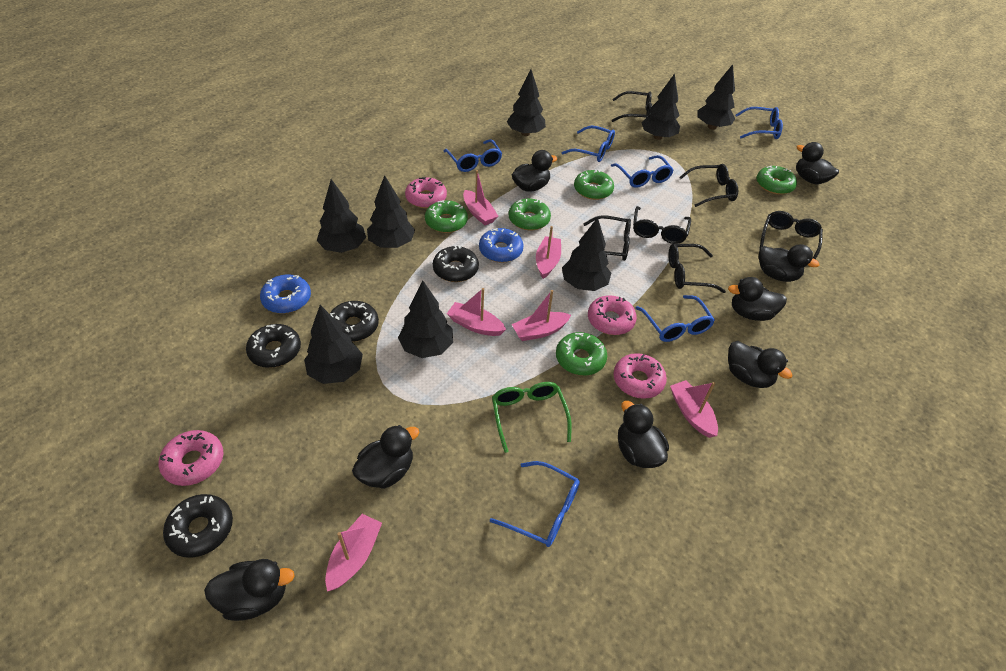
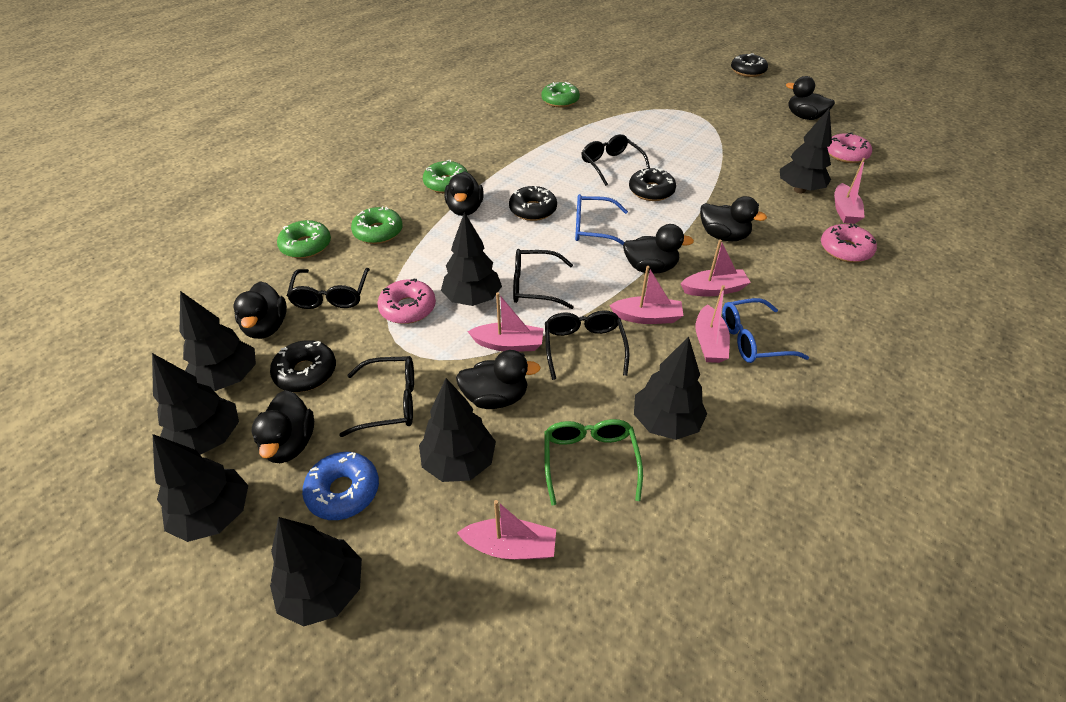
black duck: [204,559,295,621] [352,425,419,489] [512,150,557,192] [618,401,669,468] [728,277,787,321] [728,341,792,388] [759,244,820,282] [796,142,839,184] = 8 -> [234,281,287,339] [251,390,314,463] [444,171,484,216] [456,350,541,409] [623,224,694,274] [700,196,767,241] [786,76,835,120] = 7
black glasses: [583,216,631,261] [612,91,652,122] [633,206,691,244] [668,243,726,293] [679,164,738,207] [759,211,823,259] = 6 -> [287,268,370,309] [339,356,414,437] [513,249,574,309] [545,310,629,380] [582,134,650,186] = 5
blue donut: [260,274,311,314] [479,228,524,263] = 2 -> [302,452,379,520] = 1
blue glasses: [443,139,502,172] [490,461,580,547] [561,126,615,162] [611,155,674,188] [636,295,715,342] [736,107,783,139] = 6 -> [575,194,628,245] [722,298,809,363] = 2
green donut: [425,200,468,233] [509,198,551,230] [556,332,607,375] [574,170,614,200] [757,166,797,195] = 5 -> [277,220,331,259] [351,206,402,244] [423,160,468,193] [541,82,580,108] = 4
pink donut: [159,430,224,486] [405,177,447,208] [588,295,637,335] [613,353,667,399] = 4 -> [377,278,436,324] [821,224,877,263] [827,133,872,163] = 3

